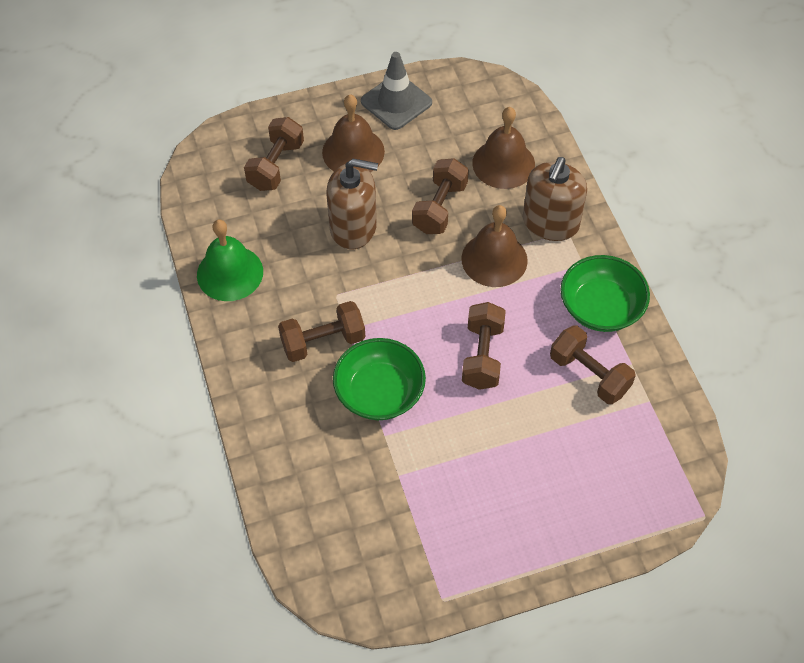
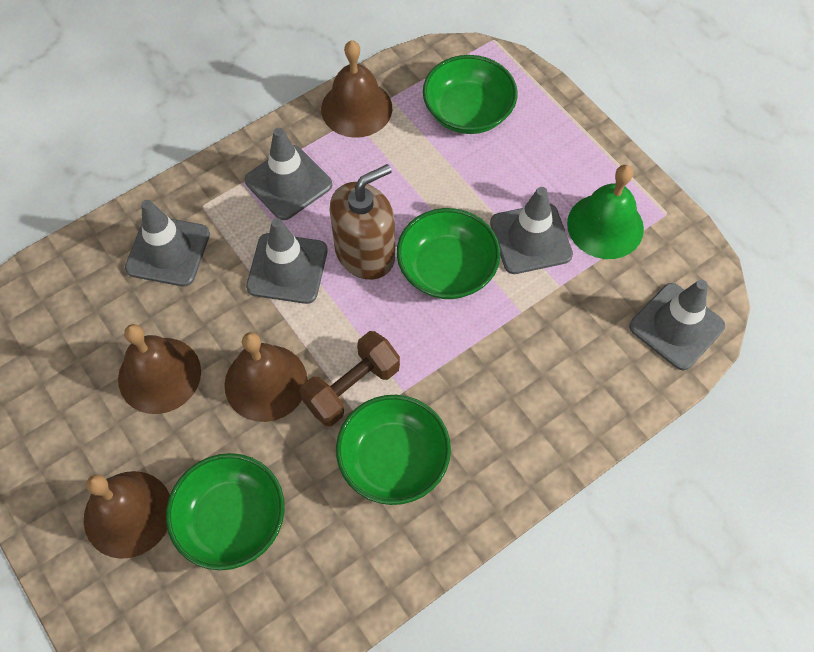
brown bell: [322,95,385,172] [462,205,528,287] [472,107,535,189] = 3 -> [84,471,170,559] [118,324,201,414] [224,332,308,422] [321,40,392,138] = 4
brown dumbbell: [244,117,304,191] [278,301,365,362] [412,158,469,234] [462,302,506,390] [550,325,636,404] = 5 -> [300,331,400,426] = 1
brown soap dispenser: [326,159,378,249] [523,157,587,241] = 2 -> [329,164,395,280] = 1
green bowl: [333,338,426,420] [560,255,650,332] = 2 -> [166,453,285,570] [336,395,451,505] [397,208,500,299] [423,55,518,134] = 4
grey traffic cone: [361,52,432,130] = 1 -> [125,200,210,286] [245,128,332,220] [246,218,328,304] [490,187,573,274] [629,280,725,370] = 5

